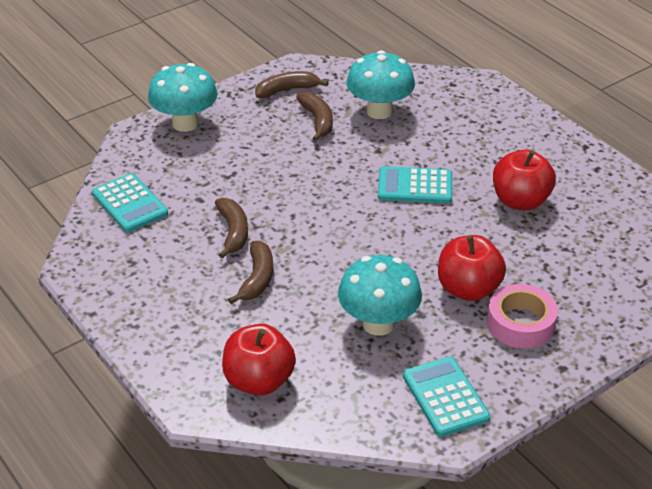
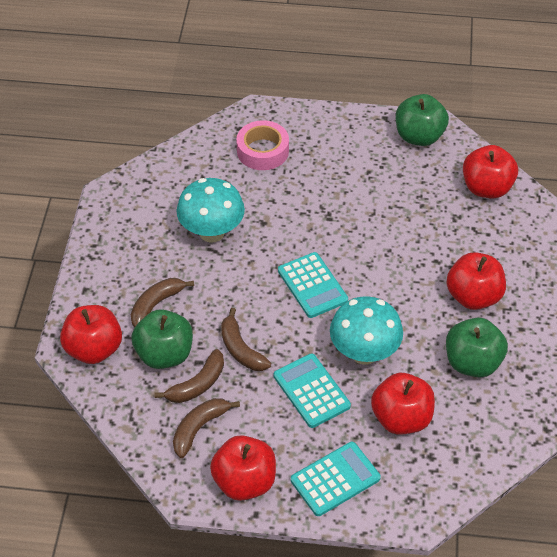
green apple: none = 0 -> [132,309,193,369] [396,94,449,146] [446,318,508,377] = 3
red apple: [222,324,296,396] [438,235,506,301] [493,149,556,211] = 3 -> [60,305,122,364] [210,435,276,501] [371,373,435,435] [446,252,506,310] [463,145,518,199] = 5
turquoise mushroom: [148,63,218,132] [338,255,422,336] [347,50,415,119] = 3 -> [176,178,245,243] [330,296,403,365] = 2

